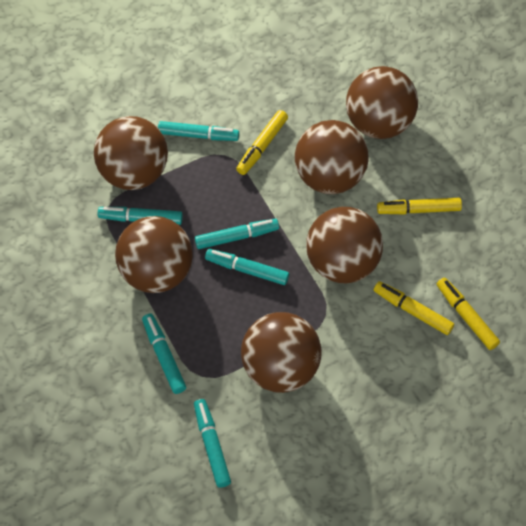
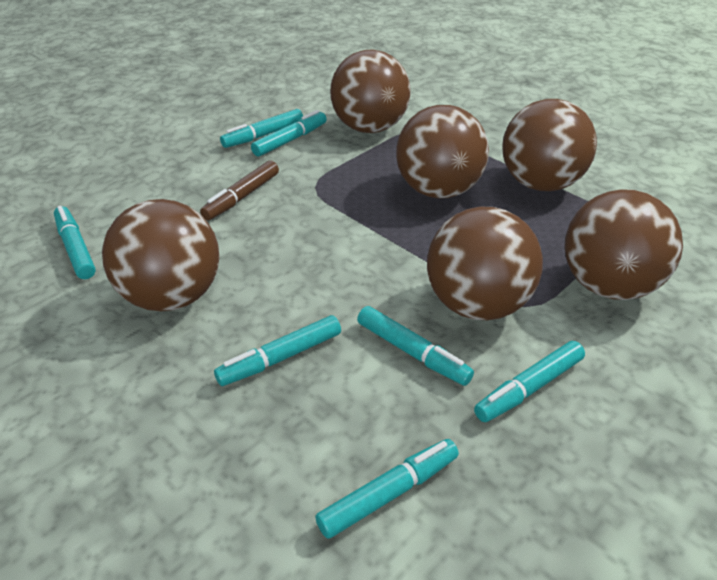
brown marker: none = 0 -> [200,160,279,220] = 1
turquoise marker: [98,207,183,225] [142,313,186,394] [158,121,239,141] [194,399,231,488] [195,219,279,249] [205,249,289,285] = 6 -> [54,206,96,279] [214,315,341,386] [220,109,303,148] [251,110,327,157] [315,439,459,539] [357,306,474,386] [474,341,585,422] = 7
yellow marker: [236,110,288,175] [374,281,454,335] [377,198,462,214] [437,277,500,350] = 4 -> none = 0

